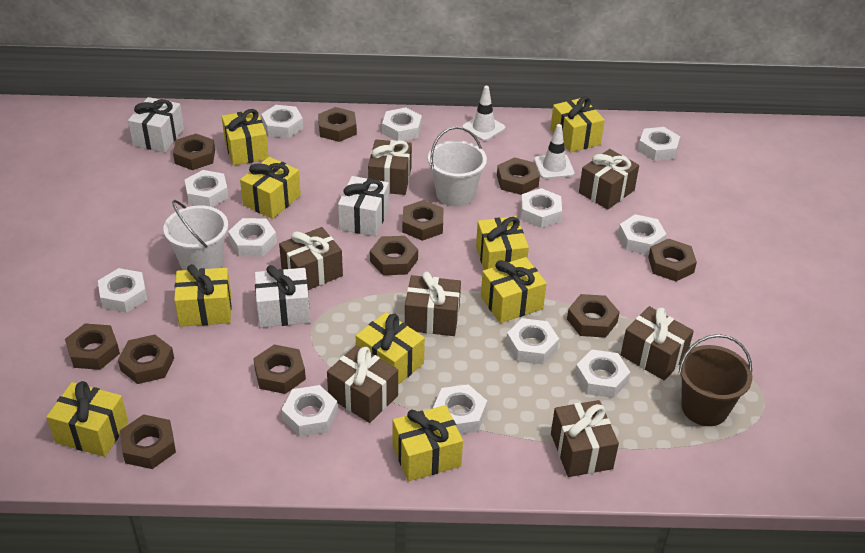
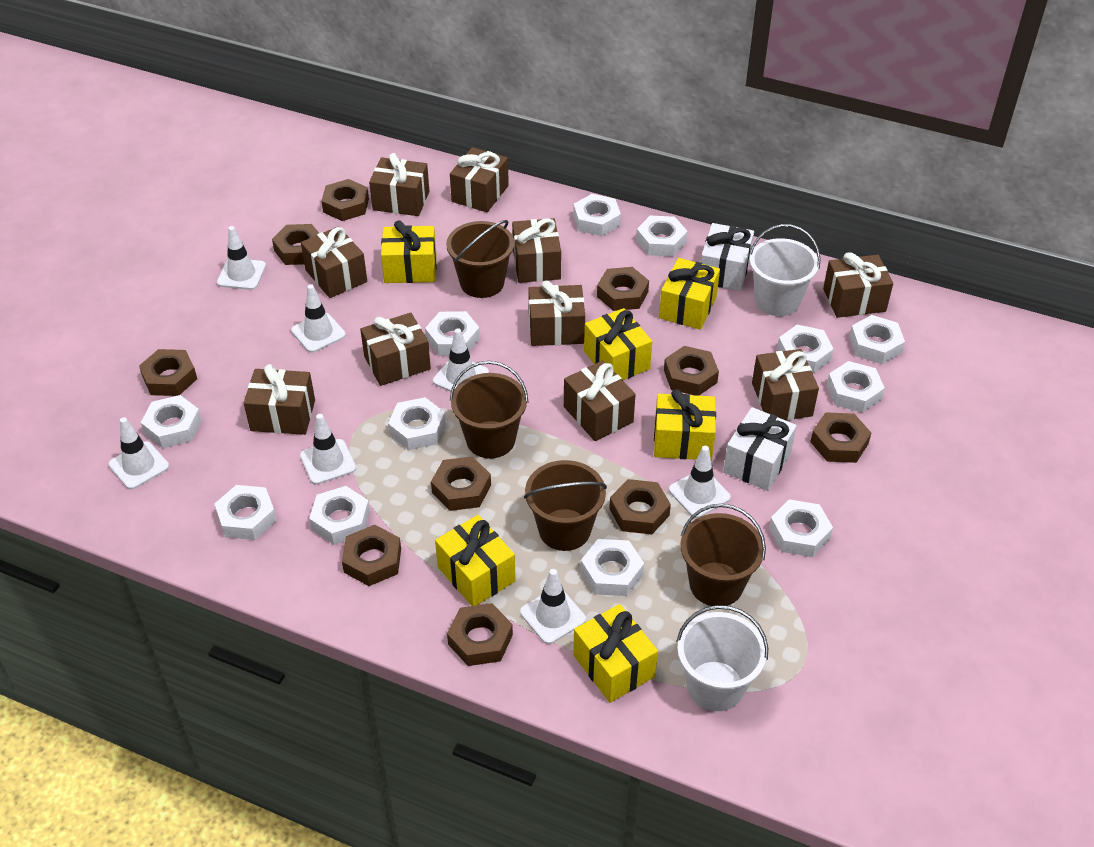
brown bucket: [679,334,752,426] = 1 -> [446,220,514,298] [450,361,528,459] [524,460,607,551] [681,503,766,606] = 4
brown gift: [279,227,343,290] [327,345,398,423] [368,139,412,195] [405,272,461,336] [551,400,619,477] [579,149,639,210] [621,306,694,381] = 7 -> [244,364,315,435] [301,226,367,298] [360,313,431,386] [369,153,429,216] [450,147,509,212] [512,218,561,283] [529,281,585,346] [564,360,636,441] [752,349,819,420] [823,252,893,318] = 10
brown nut: [65,324,120,370] [118,335,174,384] [120,414,176,469] [173,134,215,170] [253,344,306,394] [318,107,357,142] [370,236,418,275] [402,200,443,241] [497,157,540,195] [567,294,620,338] [648,239,697,281] = 11 -> [139,349,197,396] [272,224,319,265] [321,179,369,221] [342,525,401,586] [431,456,491,511] [447,603,513,666] [597,267,649,311] [609,479,671,535] [664,346,719,396] [810,412,871,463] = 10
white gift: [128,97,184,152] [255,265,310,328] [338,176,389,236] = 3 -> [701,223,754,291] [723,407,797,491] = 2
white traffic cone: [462,86,505,141] [534,124,575,179] = 2 -> [108,417,169,489] [217,226,266,290] [291,284,346,353] [300,414,356,485] [433,328,489,392] [520,569,586,644] [669,446,731,518] = 7
yellow gift: [46,381,128,457] [174,264,232,327] [222,109,269,165] [240,157,301,219] [356,312,425,385] [393,405,463,481] [476,216,529,270] [481,257,547,323] [550,96,605,152] = 9 -> [381,220,436,283] [435,515,516,606] [573,604,658,703] [584,308,652,380] [654,389,716,460] [659,258,720,330] = 6

